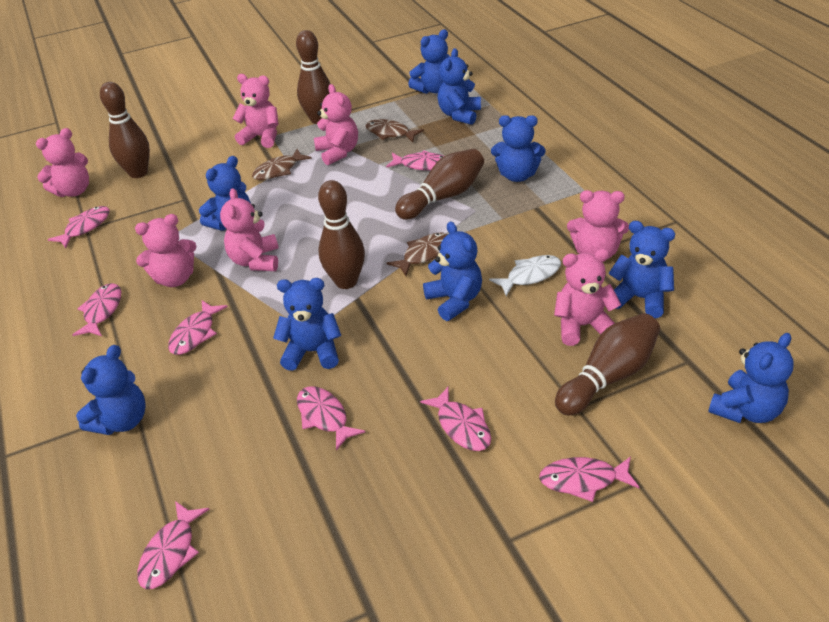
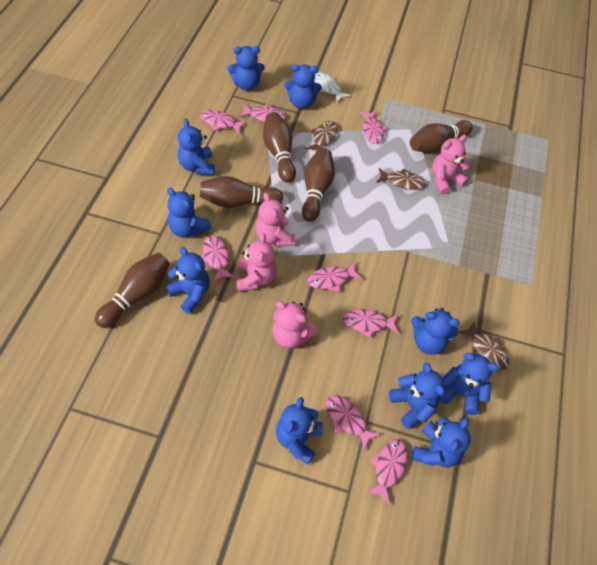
blue teddy bear: [76,345,145,435] [199,156,251,231] [273,278,341,371] [408,29,450,94] [423,221,482,321] [438,48,481,125] [491,115,545,182] [608,221,675,318] [708,333,793,423] = 9 -> [165,247,210,314] [167,188,212,237] [178,119,215,175] [228,46,265,91] [276,397,323,465] [284,64,322,109] [389,363,444,429] [411,308,460,355] [412,417,471,467] [440,353,499,415] = 10
pink teddy bear: [36,128,89,197] [135,214,197,287] [220,188,279,271] [232,74,278,148] [314,84,358,165] [554,249,621,346] [567,190,629,259] = 7 -> [236,233,276,292] [255,192,295,247] [272,301,318,348] [432,135,470,195] = 4

